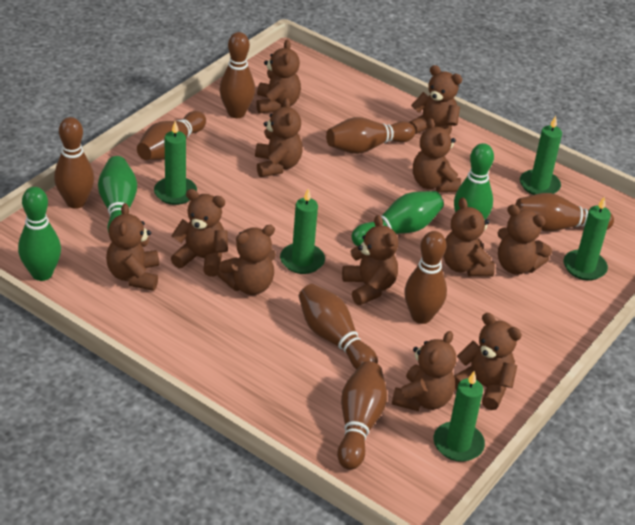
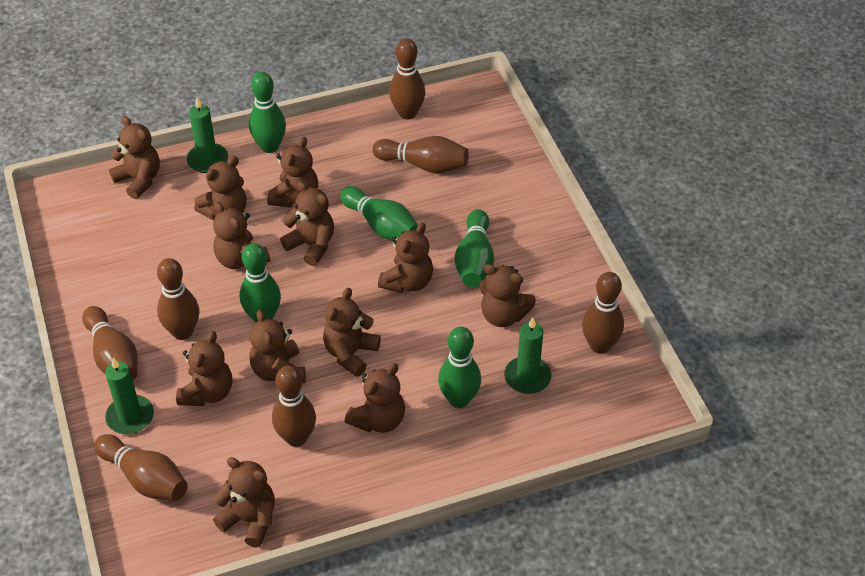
brown bowling pin: [54,117,94,209] [137,111,206,160] [219,32,255,118] [299,284,378,370] [326,117,415,154] [337,361,387,470] [404,231,447,324] [515,193,614,231] = 8 -> [82,306,138,381] [94,434,188,501] [157,258,199,340] [272,366,316,447] [372,136,469,173] [389,39,426,120] [582,272,624,354] = 7
green bowling pin: [18,187,61,281] [98,156,137,233] [351,191,444,246] [454,143,494,220] = 4 -> [240,243,281,322] [249,72,286,153] [340,186,418,241] [438,327,481,408] [454,209,494,287] = 5
green candle: [154,121,197,205] [280,189,325,274] [434,371,485,462] [520,116,562,195] [564,196,611,281] = 5 -> [105,357,154,434] [187,97,228,173] [504,317,551,394] = 3

